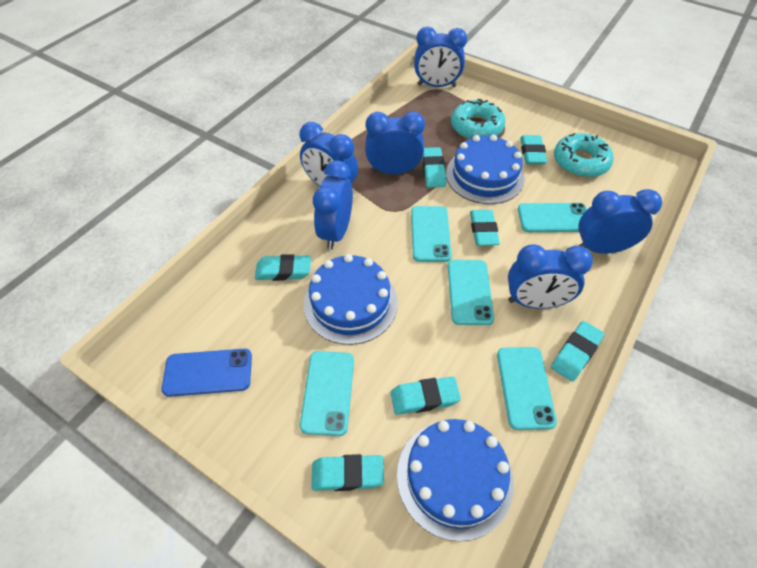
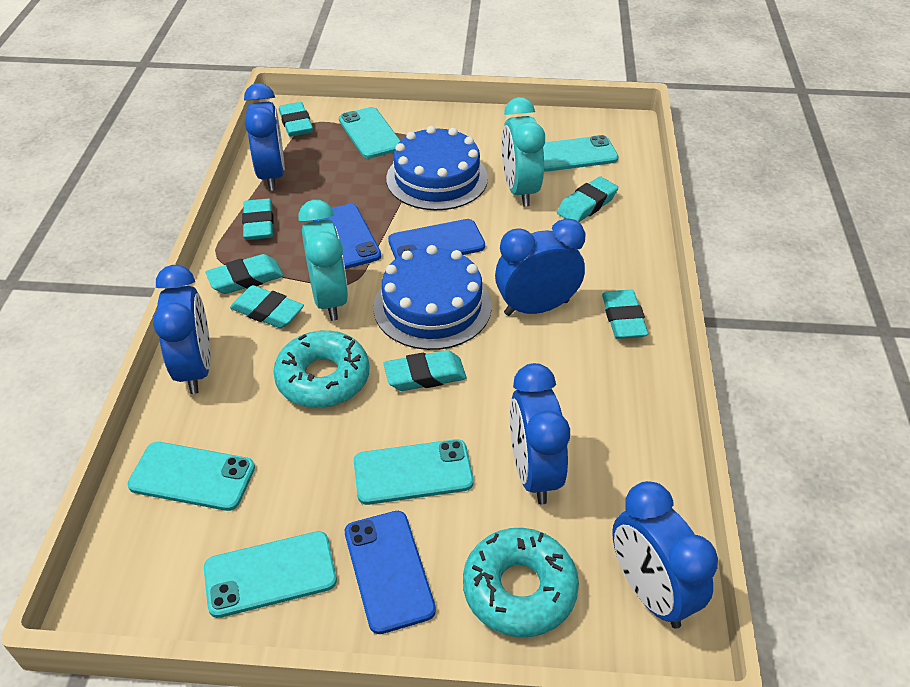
blue cake: [304,254,398,345] [397,419,514,541] [446,135,525,204] = 3 -> [373,245,492,350] [386,126,488,210] = 2
blue clock: [300,122,358,186] [313,160,353,250] [365,111,425,174] [414,27,467,87] [508,244,593,309] [578,189,662,254] = 6 -> [153,265,211,394] [244,83,285,191] [495,218,585,316] [510,363,570,504] [612,481,718,629] = 5
blue phone: [162,349,252,397] = 1 -> [313,204,381,269] [345,511,436,634] [388,219,485,259] = 3
turquoise clock: none = 0 -> [298,200,348,321] [502,97,545,207] = 2

